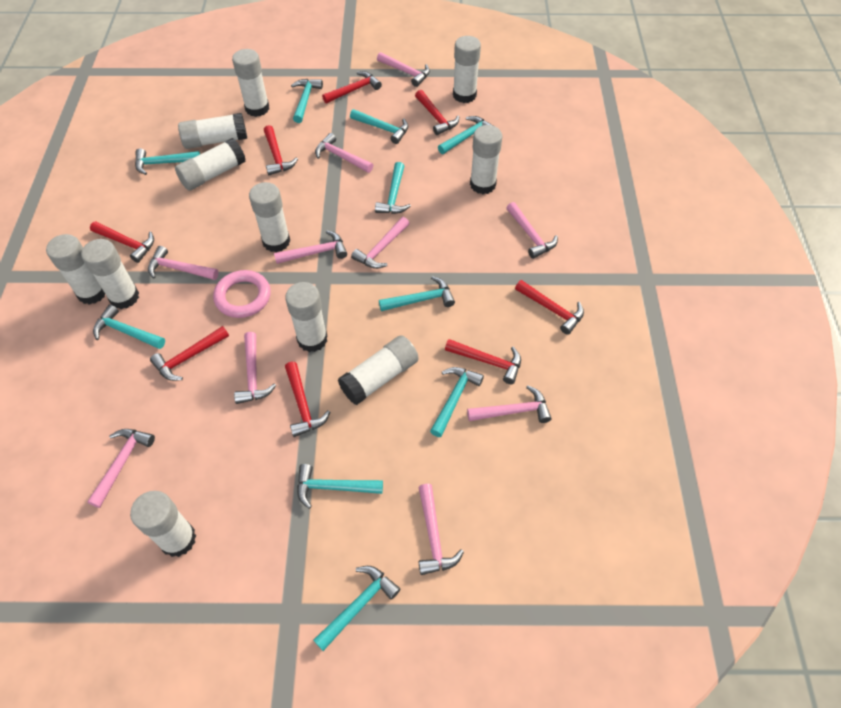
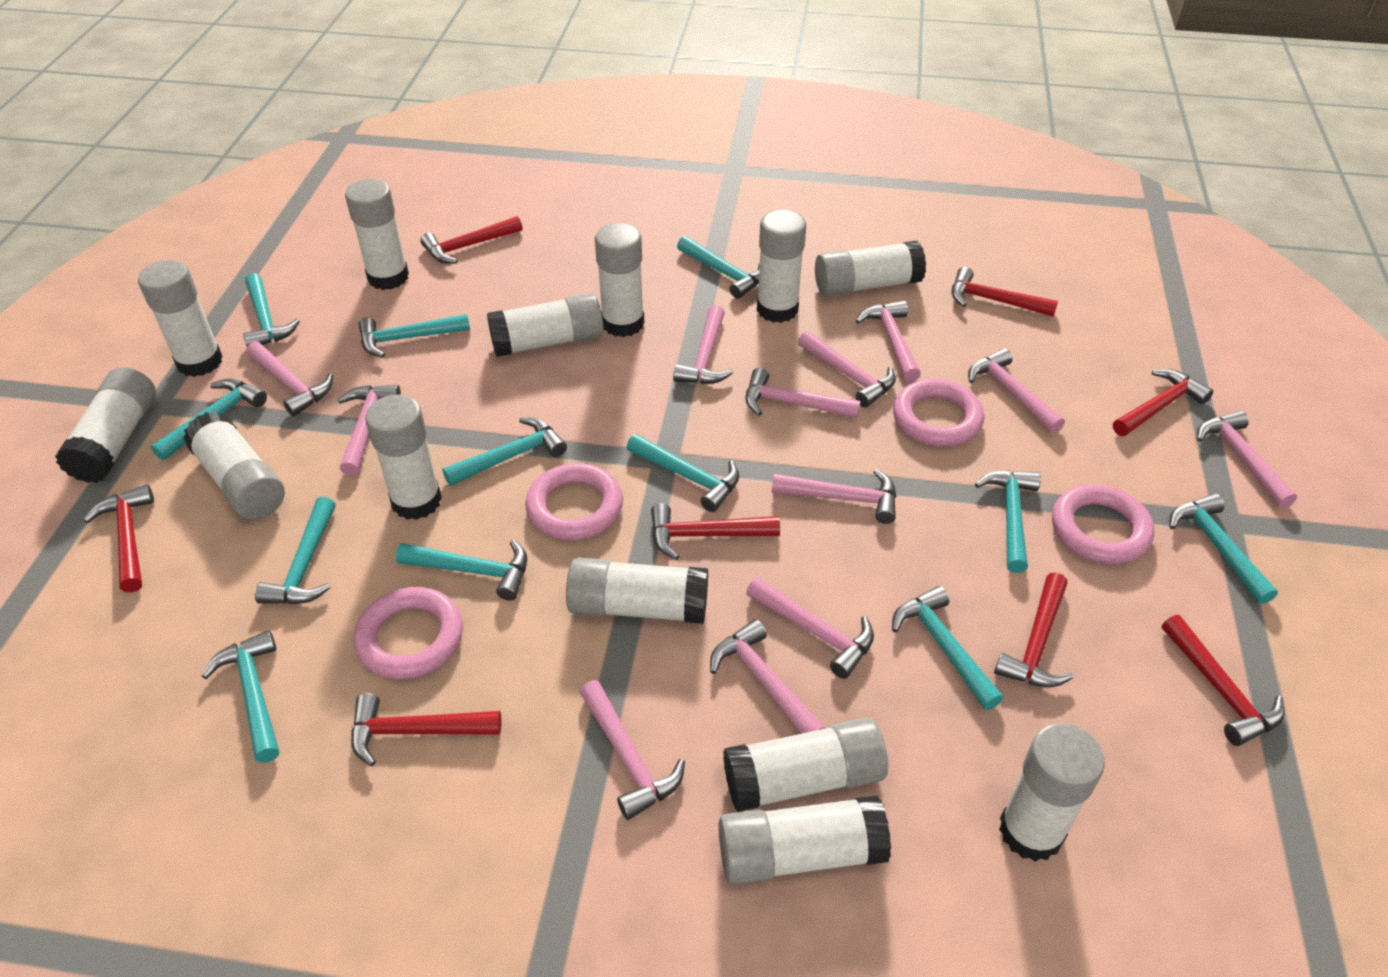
pink hammer: [87,429,155,508] [148,246,219,280] [234,332,276,404] [274,230,347,264] [315,133,373,173] [351,217,410,269] [377,52,430,87] [418,484,464,575] [467,385,551,423] [507,202,558,259] = 10 -> [246,341,333,416] [338,385,401,476] [579,680,685,820] [673,305,733,384] [710,619,826,734] [745,368,861,418] [746,577,874,679] [772,469,896,524] [798,331,896,408] [856,301,921,382] [968,348,1065,433] [1197,410,1297,508] = 12
pink ring: [213,270,271,318] = 1 -> [354,587,463,679] [525,463,623,540] [893,379,985,447] [1052,484,1154,564] = 4
turquoise hammer: [93,305,165,349] [135,148,200,175] [291,79,323,123] [297,464,383,509] [313,566,400,651] [350,109,408,144] [375,162,411,214] [379,276,455,311] [430,367,484,437] [438,116,494,154] = 10 -> [151,379,267,460] [202,630,279,763] [243,273,300,347] [255,497,336,604] [359,314,470,358] [396,540,527,601] [442,417,567,486] [627,434,739,512] [677,236,760,299] [892,586,1003,710] [975,470,1041,573] [1169,494,1278,604] = 12
white glue stick: [46,234,105,305] [81,239,139,309] [130,491,196,557] [175,138,246,191] [178,113,247,149] [232,49,269,117] [249,182,290,252] [285,282,328,352] [338,336,419,405] [453,36,481,103] [470,125,502,194] = 11 -> [55,367,156,483] [138,260,223,377] [183,411,285,519] [345,179,409,290] [365,395,442,520] [487,293,603,357] [566,557,708,624] [595,223,645,337] [719,795,891,884] [723,718,888,812] [757,209,806,323] [815,240,926,297] [999,723,1105,862] = 13

